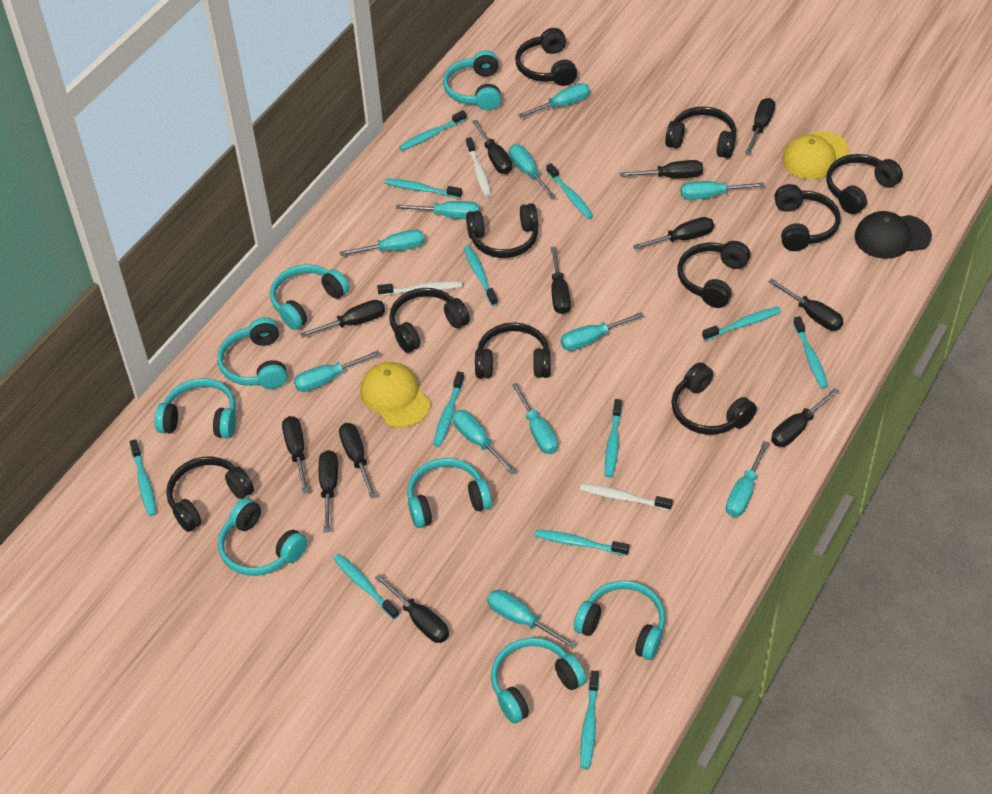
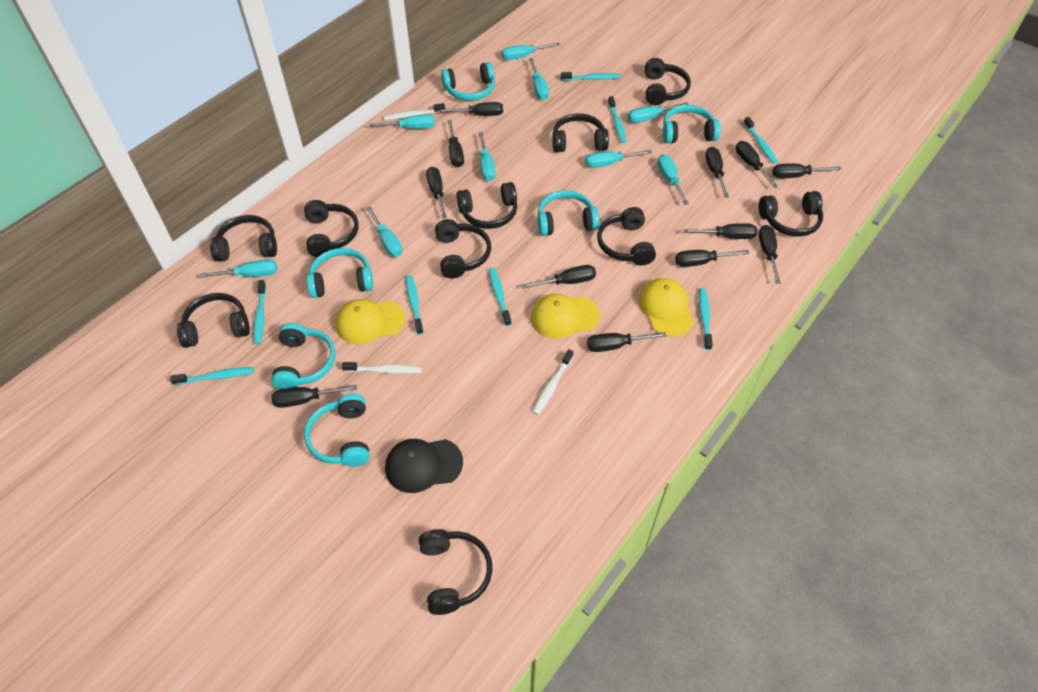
turquoise headphones: [154,378,236,439] [217,317,287,389] [218,498,307,576] [270,264,349,330] [407,458,492,528] [443,50,501,110] [491,638,586,724] [574,581,665,660] = 8 -> [271,323,335,390] [304,393,370,467] [307,248,373,298] [441,62,495,101] [538,190,599,236] [663,105,721,143] = 6
turquoise screwdriver: [294,350,380,392] [340,230,425,256] [396,201,480,219] [452,410,516,474] [487,590,576,649] [509,144,556,199] [512,383,558,454] [518,83,590,118] [561,312,644,351] [681,181,765,200] [726,441,769,517] = 11 -> [200,259,277,278] [366,206,402,257] [369,114,435,129] [479,132,496,181] [502,43,560,60] [529,58,549,100] [585,150,652,168] [628,102,689,123] [658,154,689,205] = 9
turquoise toothbrush: [129,439,157,516] [333,554,400,620] [385,178,462,199] [399,110,467,151] [433,371,464,447] [464,245,498,306] [535,529,630,556] [546,163,593,219] [580,671,599,769] [605,399,622,478] [702,307,781,341] [793,316,828,389] = 12 -> [170,367,254,385] [254,280,266,345] [406,275,424,335] [489,268,511,326] [561,72,620,81] [608,96,627,143] [699,288,713,350] [744,117,778,164] = 8
yellow cap: [360,362,431,428] [782,131,849,179] = 2 -> [335,299,405,344] [531,294,600,339] [638,278,694,337] = 3

